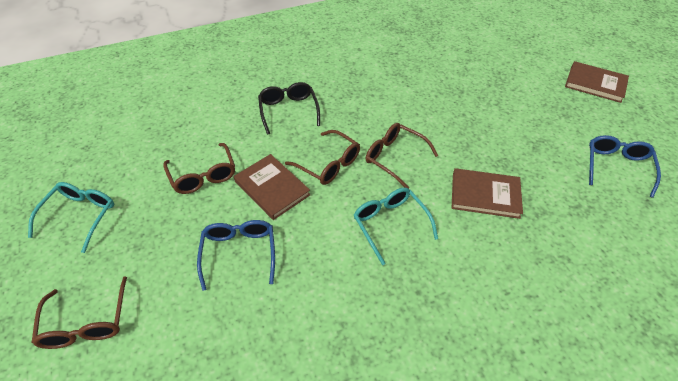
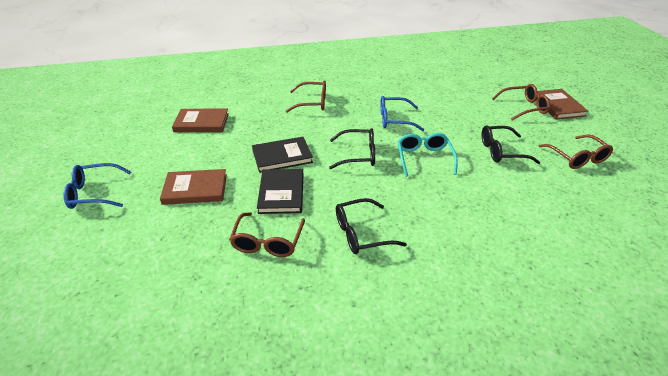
black book: none = 0 -> [252,137,313,173] [257,169,303,214] = 2
black glasses: [258,82,320,135] = 1 -> [329,128,375,169] [336,198,407,254] [481,125,540,164] = 3
turquoise glasses: [28,182,114,253] [353,188,438,265] = 2 -> [398,133,458,177] = 1

